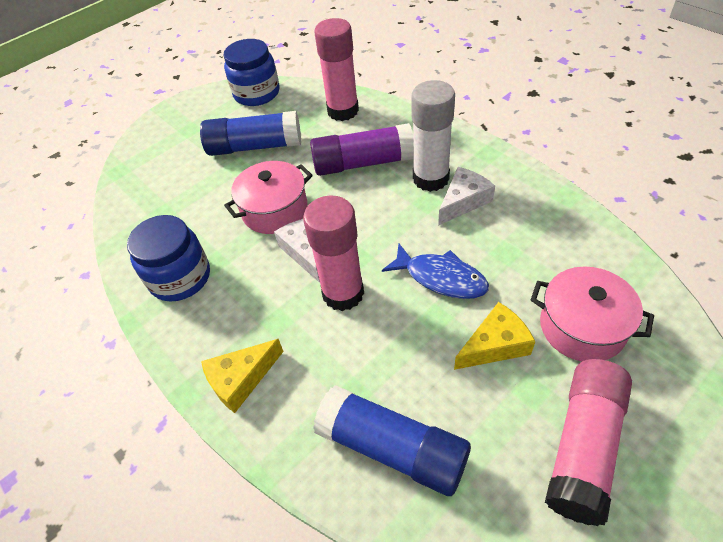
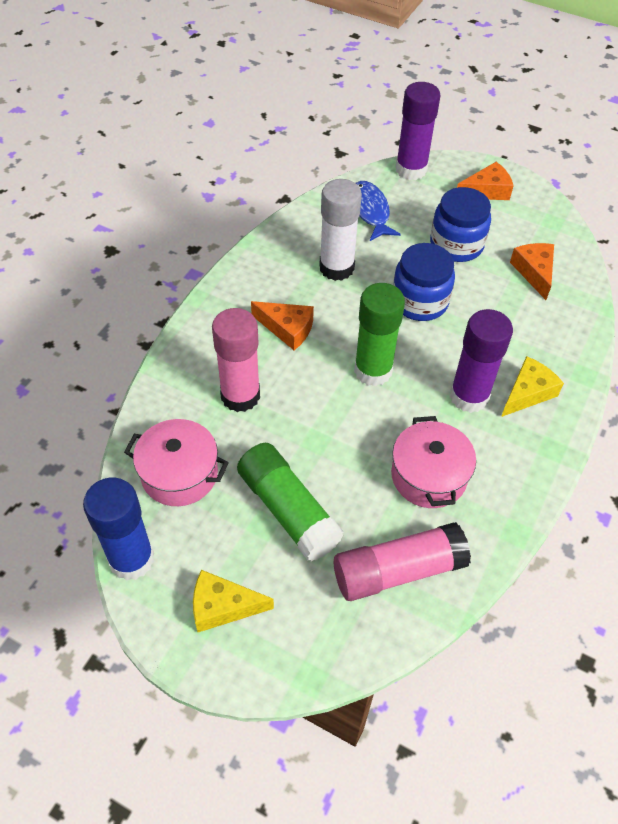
blue glue stick: [200,111,301,156] [313,385,471,496] = 2 -> [83,478,154,580] = 1
green glue stick: none = 0 -> [237,443,344,561] [354,283,405,387] = 2
orange cheese: none = 0 -> [251,301,314,350] [457,162,514,200] [510,243,554,300] = 3
pink glue stick: [303,195,364,311] [314,18,359,121] [545,359,632,526] = 3 -> [212,308,260,412] [334,522,471,601] = 2
purple glue stick: [310,123,414,176] = 1 -> [396,82,440,180] [450,309,513,413] = 2
white cheese: [274,219,320,283] [438,167,495,226] = 2 -> none = 0

